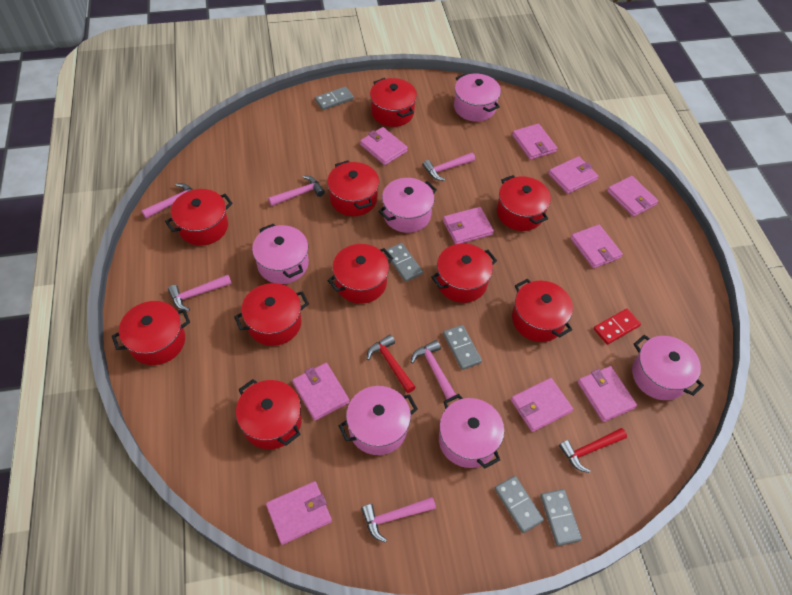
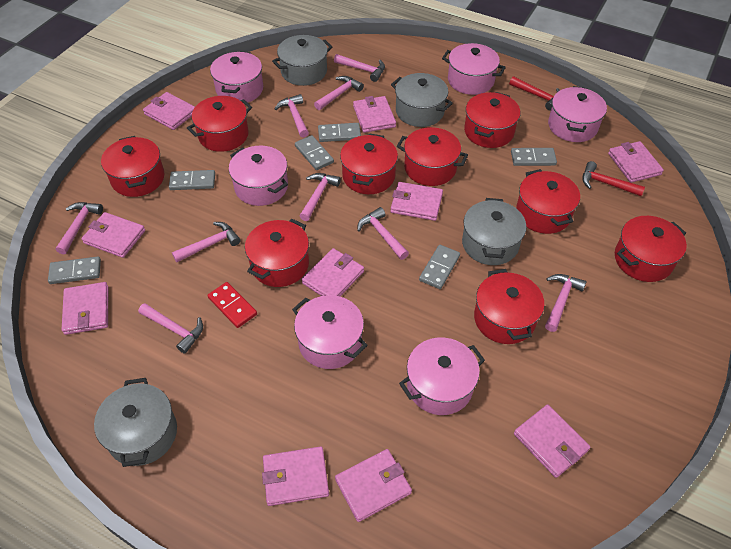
grey domino: [315,86,354,110] [386,243,423,282] [443,325,482,370] [494,476,544,533] [540,489,582,546] = 5 -> [48,257,101,284] [169,170,215,190] [295,135,334,170] [318,123,361,142] [419,245,460,289] [511,148,557,166] = 6
grey pot: none = 0 -> [94,378,177,467] [272,35,332,86] [391,73,453,127] [462,198,526,265] = 4
pink hammer: [141,183,192,219] [168,275,232,311] [268,175,325,206] [361,497,436,543] [411,340,456,399] [422,152,475,181] = 6 -> [55,202,103,254] [138,303,203,354] [172,222,240,262] [275,94,309,138] [300,173,341,221] [314,76,364,110] [334,54,385,82] [357,207,409,260] [545,274,587,332] = 9
red pot: [112,301,190,365] [165,189,233,246] [234,283,309,346] [236,379,302,449] [327,160,379,216] [328,244,393,304] [370,78,417,127] [431,243,497,303] [497,175,551,231] [512,279,573,342] = 10 -> [101,136,164,197] [187,96,252,152] [245,219,309,287] [340,133,398,194] [397,127,468,186] [464,92,520,148] [474,269,544,344] [516,169,580,234] [615,216,687,282] = 9

